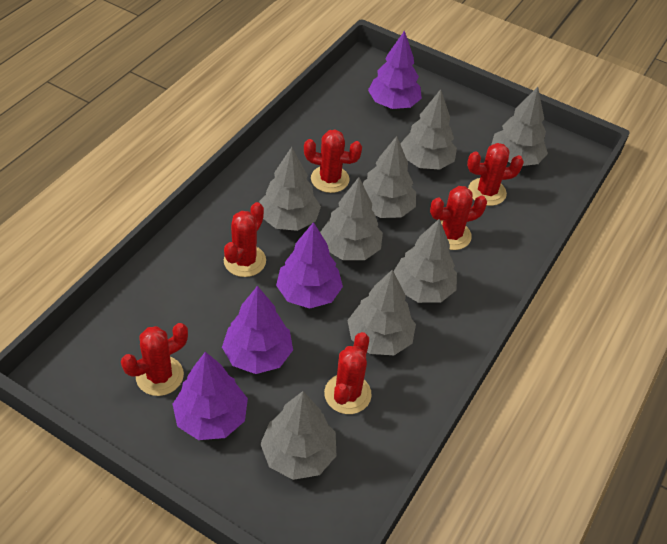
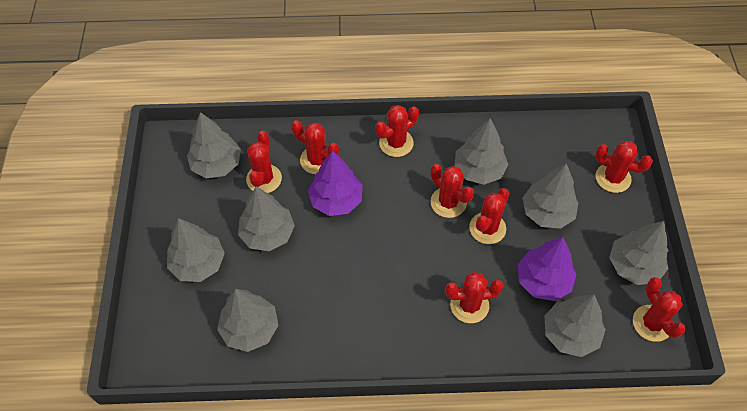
purple tree: [172,352,248,440] [222,286,293,374] [276,222,343,309] [368,30,422,109] = 4 -> [308,150,363,216] [518,237,576,301] = 2
red cactus: [121,323,188,396] [224,202,266,277] [304,129,362,193] [324,332,372,414] [430,186,487,250] [467,143,524,206] = 6 -> [246,131,282,193] [291,120,339,174] [375,105,419,157] [430,164,474,218] [445,272,503,323] [469,188,510,244] [595,141,653,193] [633,277,686,342] = 8

